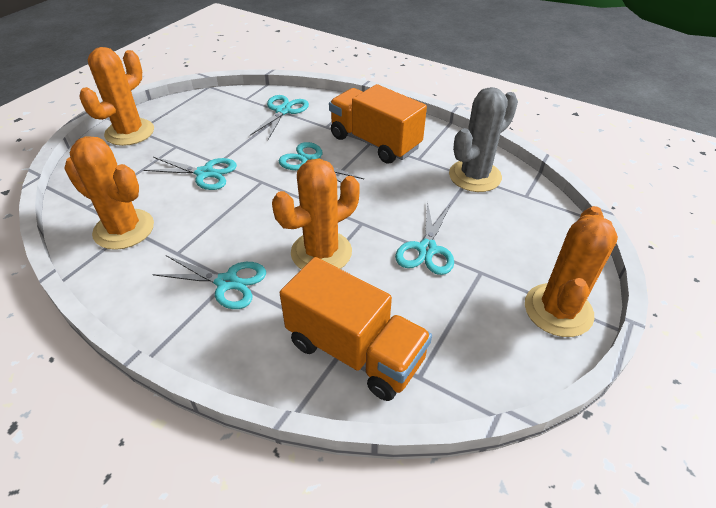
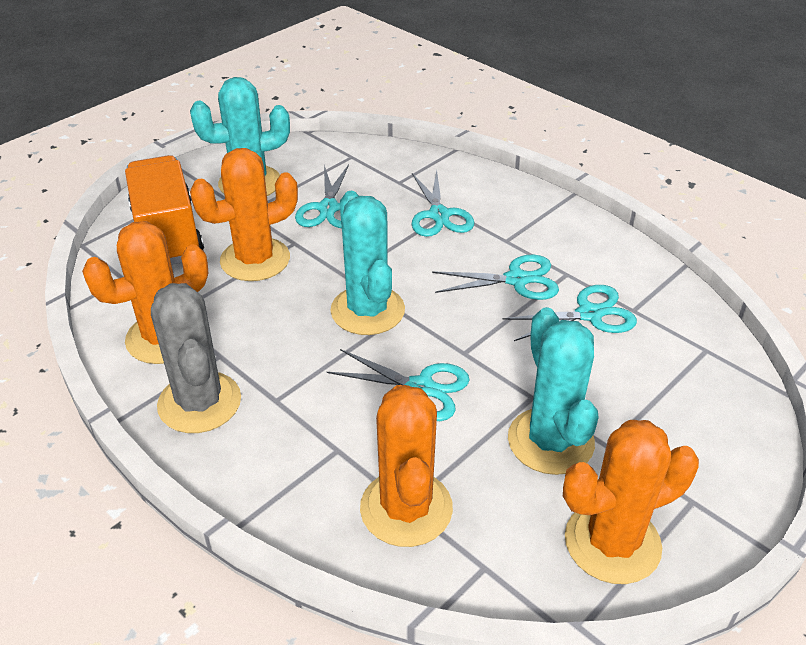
orange truck: [280,257,432,401] [329,84,427,164] = 2 -> [125,155,204,265] = 1
turquoise cactus: none = 0 -> [190,77,290,196] [330,191,405,335] [508,307,599,475] = 3

